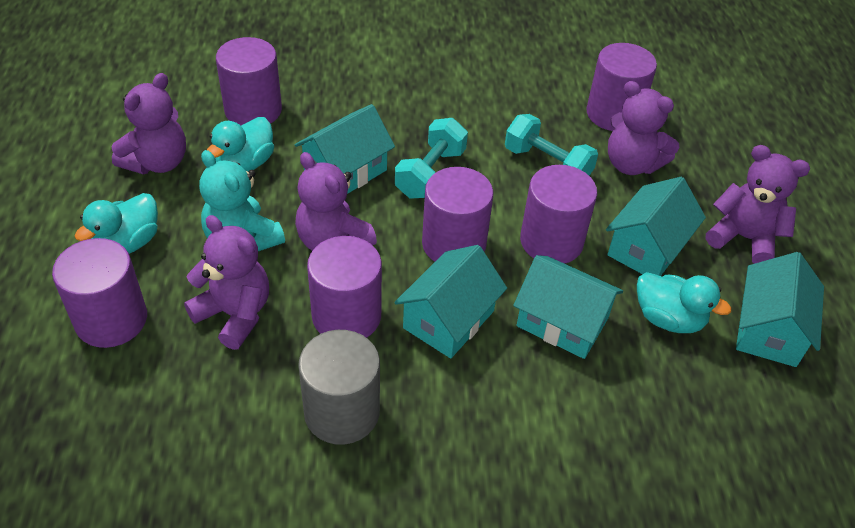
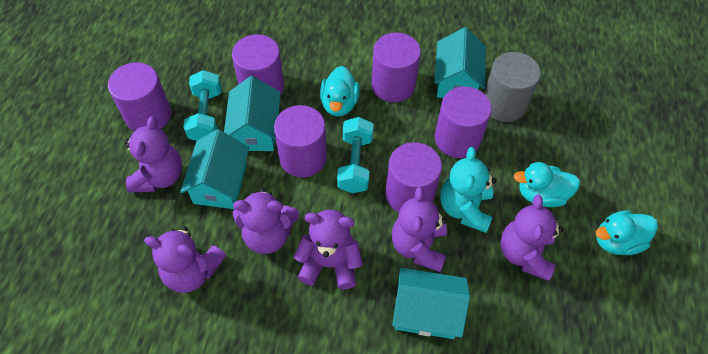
purple teddy bear: [111,73,186,174] [184,215,269,350] [295,152,377,251] [608,81,679,175] [706,145,810,264] = 5 -> [124,116,182,192] [144,226,226,293] [233,188,299,254] [294,210,363,289] [392,187,447,272] [500,194,564,281] = 6
turquoise house: [295,104,395,194] [394,245,507,358] [513,255,623,359] [606,177,706,276] [736,252,824,367] = 5 -> [180,129,249,209] [224,76,280,151] [392,268,470,339] [434,27,486,98] = 4

